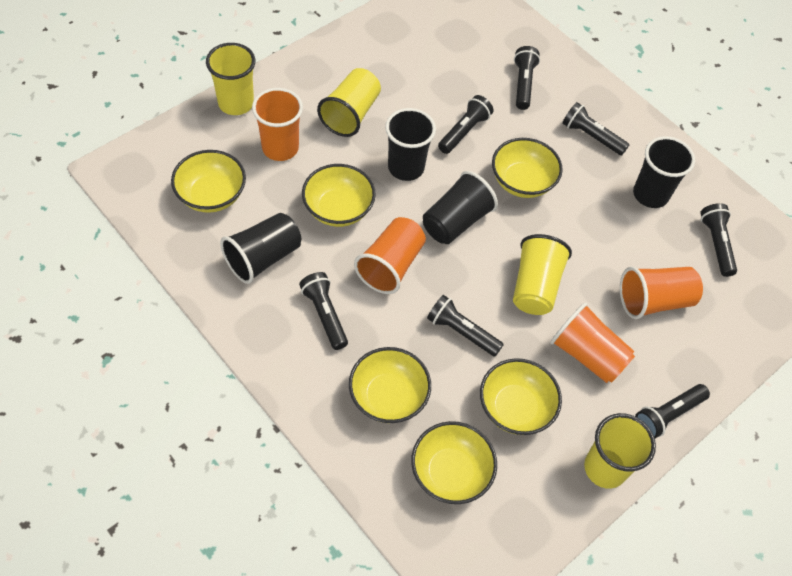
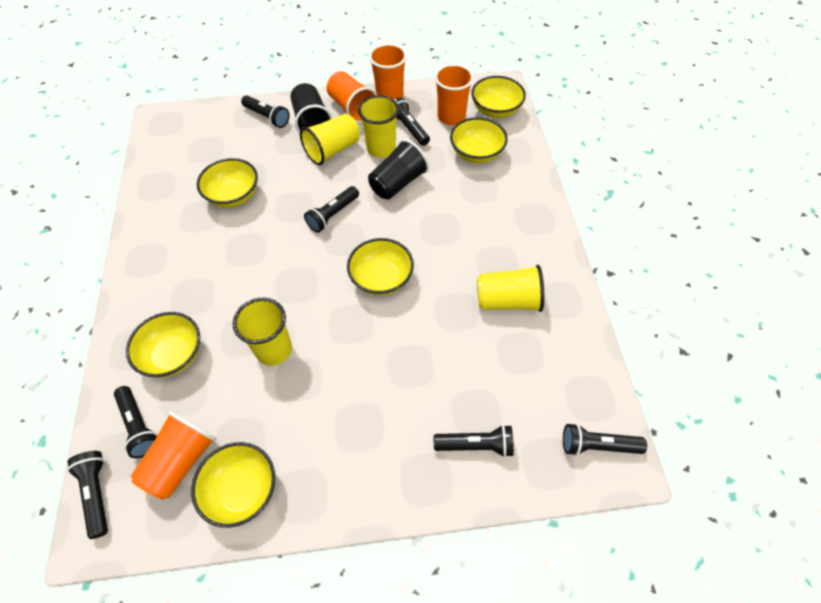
black cup: [220,213,301,284] [385,108,436,181] [423,171,498,244] [633,136,695,208] = 4 -> [290,83,333,134] [368,139,429,199] = 2

